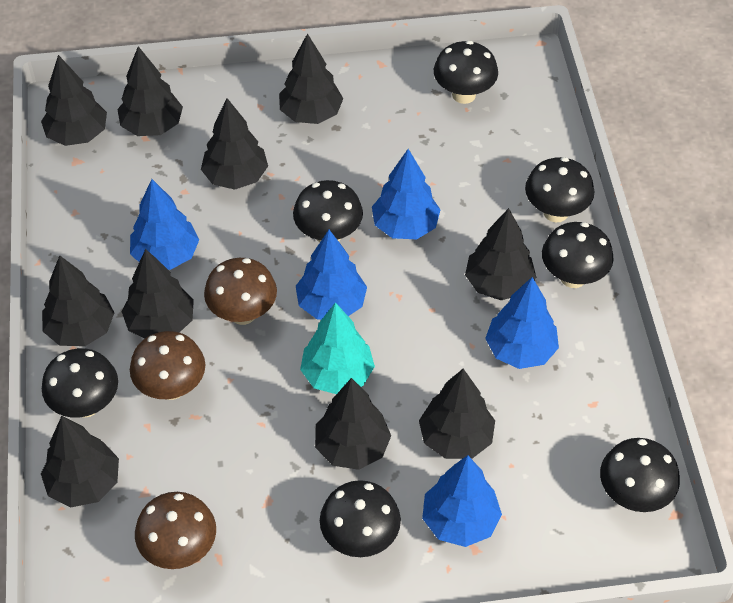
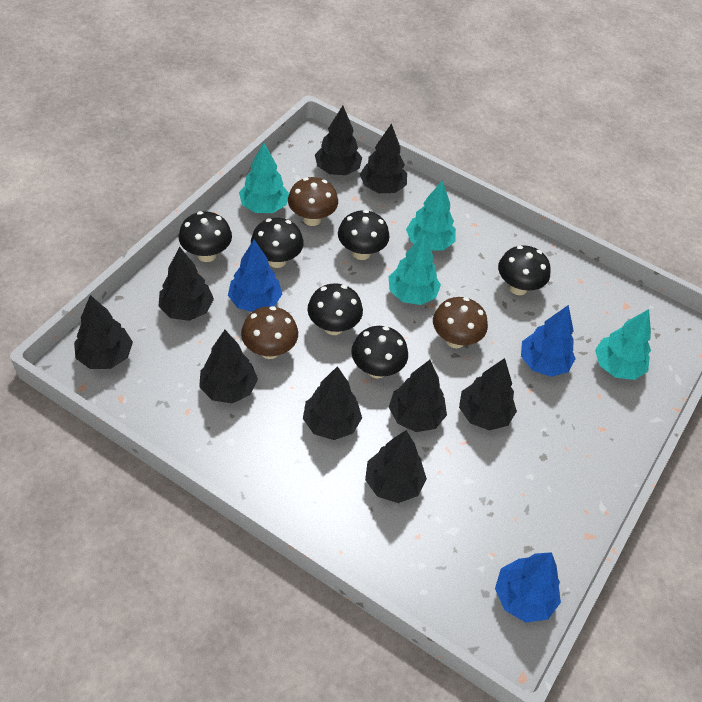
black mushroom: [42,348,118,418] [293,180,363,243] [320,480,401,557] [434,41,498,104] [525,157,595,222] [542,222,613,288] [600,438,680,512] = 7 -> [179,211,232,262] [251,218,304,268] [308,283,363,335] [338,210,390,260] [351,326,408,378] [498,246,550,295] = 6
black tree: [41,55,107,146] [41,416,119,507] [42,256,115,346] [117,46,183,136] [121,249,194,338] [201,98,268,190] [279,33,344,124] [315,378,391,470] [419,369,495,459] [465,208,536,300] = 10 -> [74,295,133,369] [158,247,214,321] [199,330,258,403] [303,366,362,440] [315,106,362,175] [360,123,407,193] [365,430,427,503] [389,360,447,432] [459,358,517,431] = 9
blue tree: [130,179,199,270] [296,230,367,320] [372,149,440,239] [422,455,502,547] [485,277,559,369] = 5 -> [228,240,282,312] [495,552,561,623] [521,305,576,377] = 3
turquoise tree: [300,302,375,394] = 1 -> [239,142,289,213] [389,233,441,305] [406,180,456,251] [595,309,651,380] = 4

